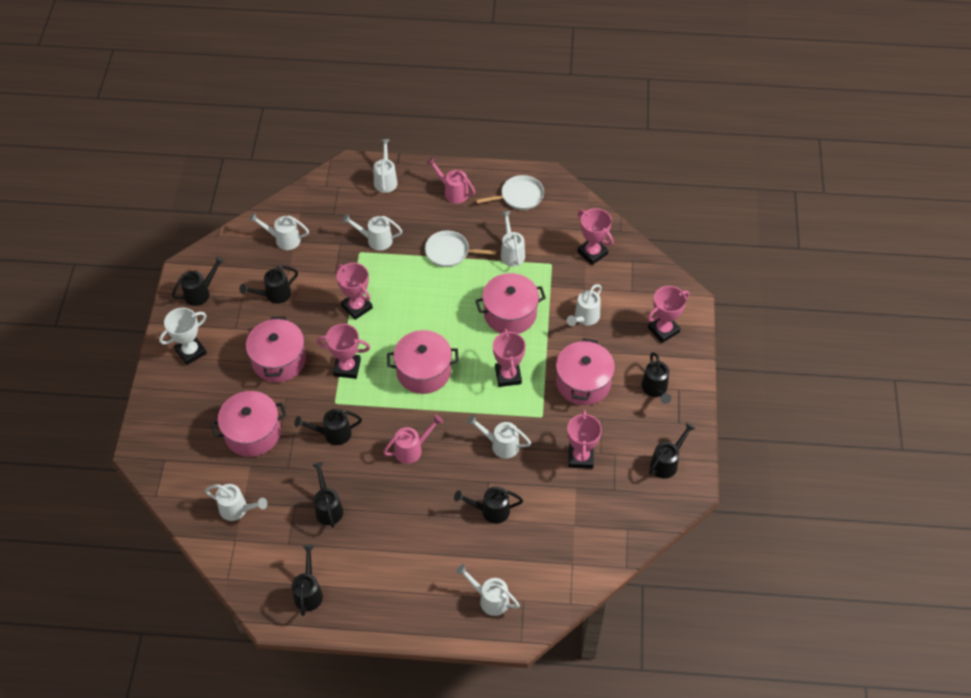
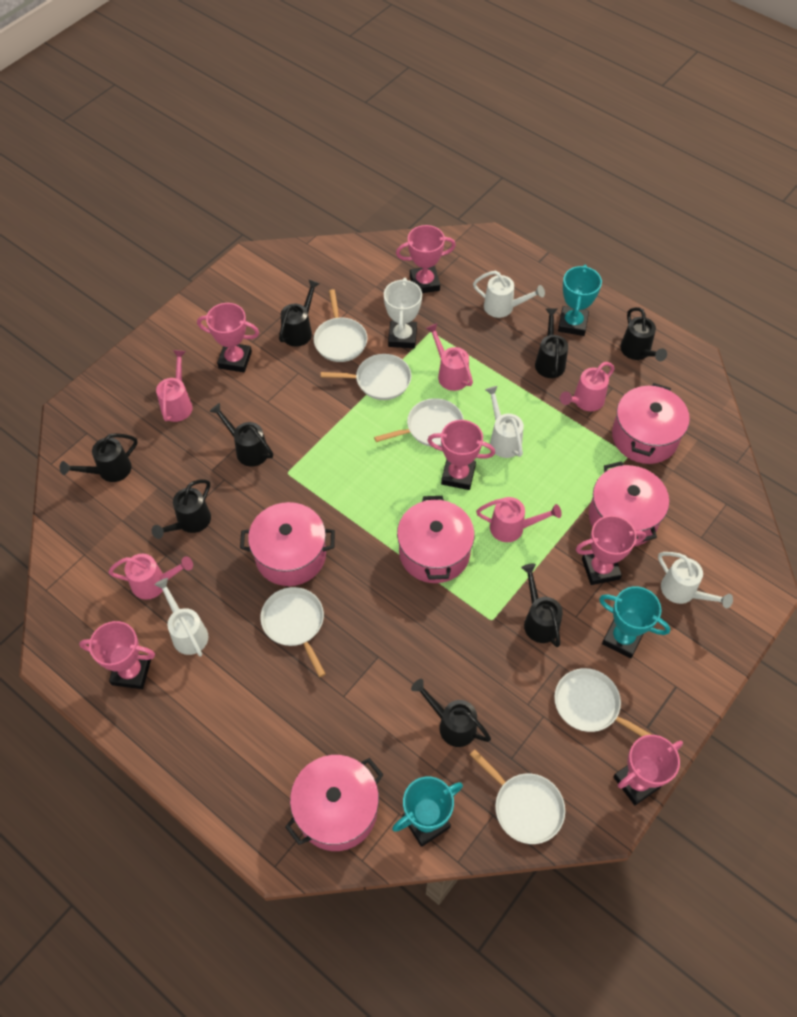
pink watering can: [383,414,443,464] [426,157,475,204] = 2 -> [108,554,193,600] [156,350,193,422] [426,323,473,391] [476,497,562,542] [560,362,615,411] = 5
turquoise trophy: none = 0 -> [392,777,463,847] [558,265,602,336] [599,586,670,658] = 3
white pan: [425,230,497,267] [476,175,544,210] = 2 -> [260,587,326,677] [314,289,368,362] [321,354,411,400] [374,398,464,447] [470,749,565,844] [554,668,652,736] = 6
white watering can: [205,484,267,521] [249,213,309,250] [342,214,402,251] [373,139,398,193] [456,564,520,616] [467,415,531,459] [501,211,525,267] [567,284,602,326] = 8 -> [154,578,209,657] [473,271,545,318] [485,386,524,458] [658,552,733,608] = 4

